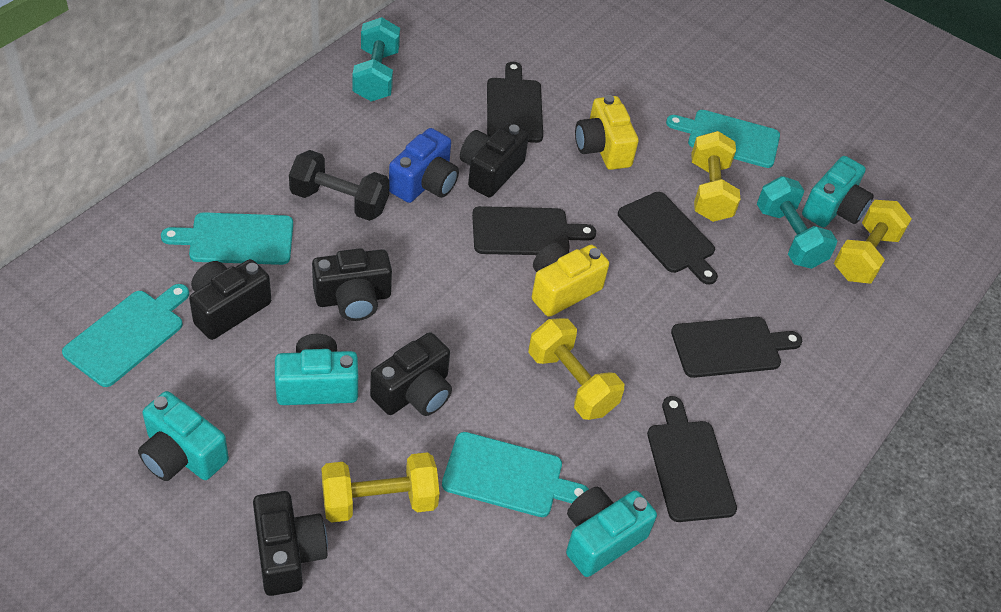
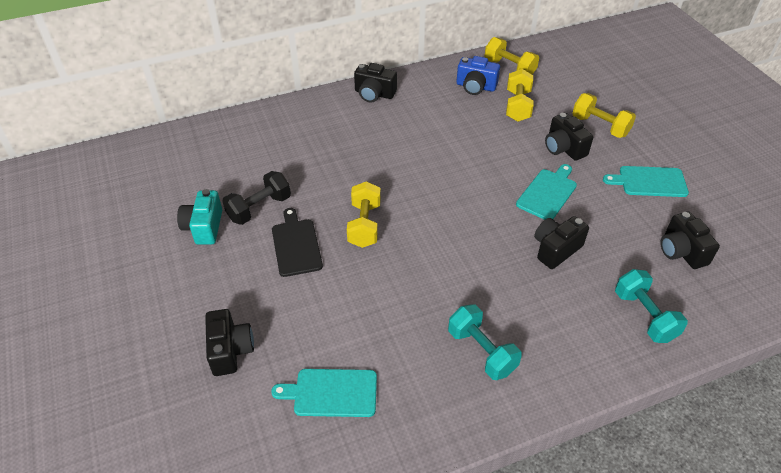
black cutting board: [472,206,596,255] [487,62,543,143] [618,192,718,285] [647,396,737,522] [671,317,802,378] = 5 -> [272,208,323,277] = 1
turquoise camera: [138,391,229,481] [275,334,358,405] [566,487,657,577] [802,156,874,227] = 4 -> [177,189,222,245] = 1
turquoise cutting board: [62,284,189,387] [161,212,293,265] [442,432,589,517] [666,110,780,168] = 4 -> [271,369,377,417] [516,164,577,220] [603,166,689,197] = 3
yellow camera: [532,242,609,317] [575,95,639,170] = 2 -> none = 0

